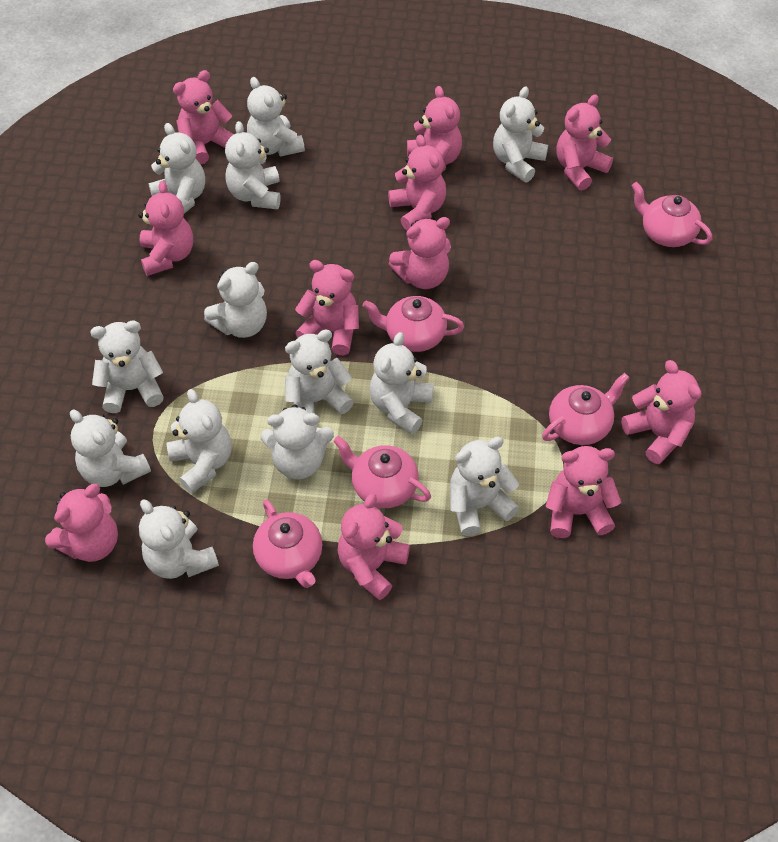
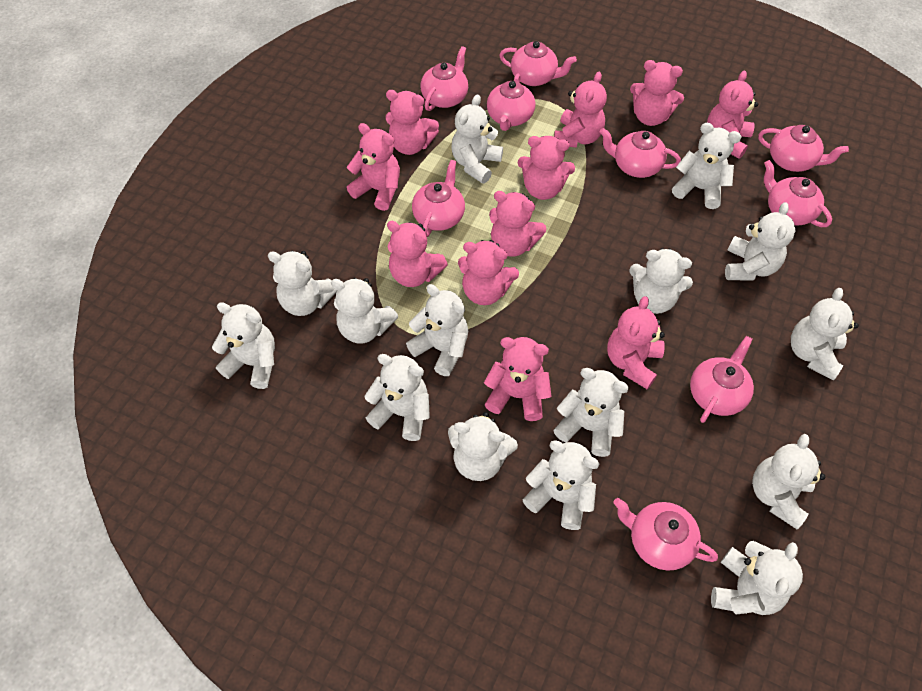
pink teapot: [253,500,323,588] [333,436,431,508] [363,296,464,352] [542,373,630,445] [631,182,712,247] = 5 -> [412,160,465,237] [420,46,468,111] [487,73,535,131] [499,41,577,86] [600,128,681,178] [613,498,718,571] [690,336,754,423] [758,125,849,172] [764,160,832,227] = 9
white teddy bear: [70,409,151,487] [90,321,164,413] [139,499,219,579] [148,123,205,214] [167,389,231,494] [204,262,267,338] [225,121,281,209] [247,77,305,157] [261,404,334,479] [285,330,354,414] [370,332,434,434] [450,437,519,536] [493,87,548,182] = 13 -> [212,302,275,389] [268,250,337,316] [331,278,398,344] [364,354,430,441] [406,284,468,376] [448,412,518,481] [451,94,503,184] [523,440,599,530] [553,368,629,457] [629,248,693,314] [672,123,741,209] [711,541,803,615] [725,202,795,280] [752,434,825,529] [791,288,859,380] = 15

